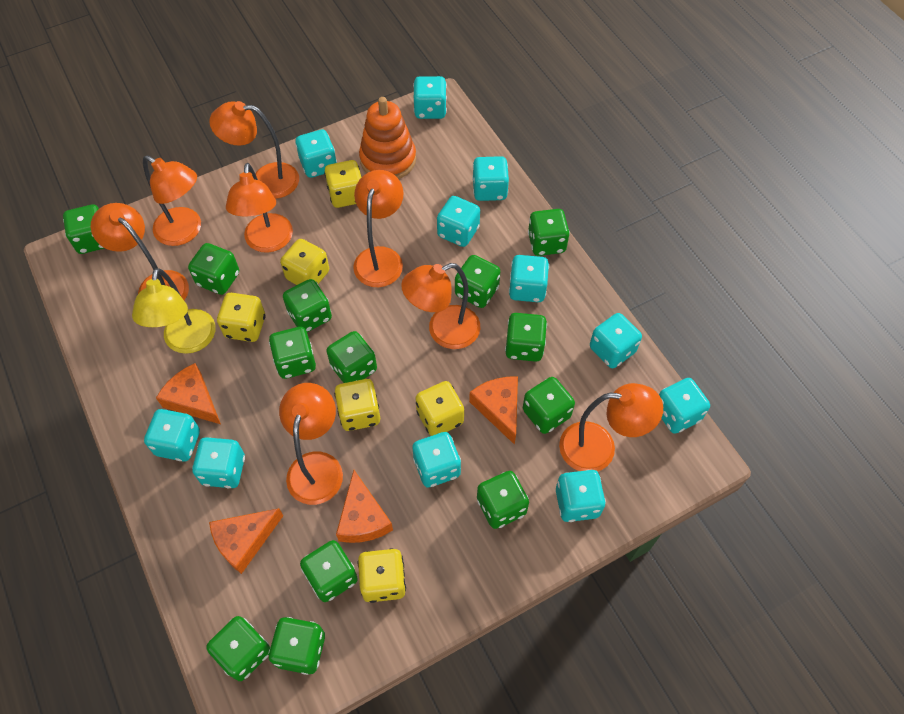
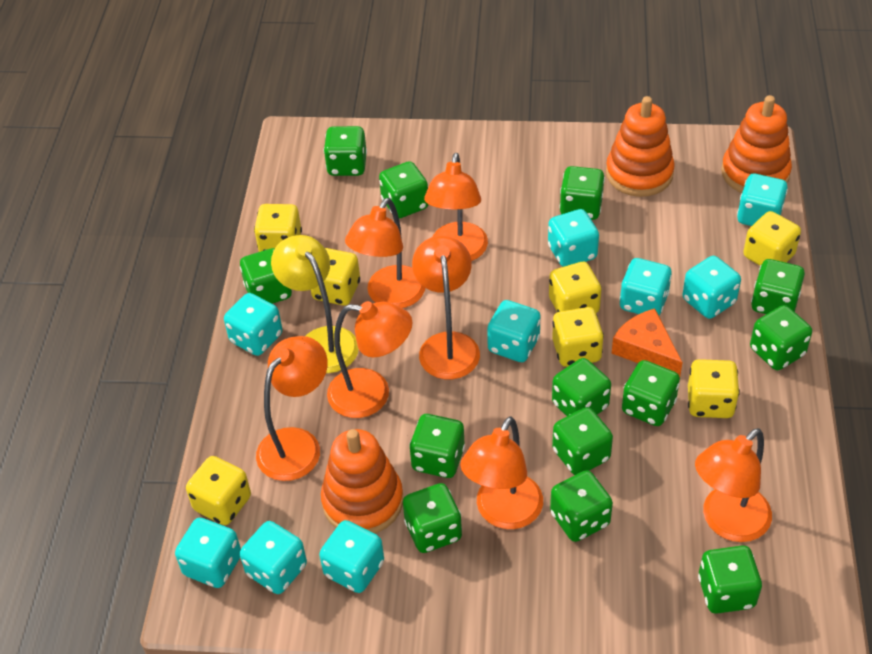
orange cheese: [156,363,221,424] [209,508,283,574] [336,470,393,543] [469,377,518,445] = 4 -> [612,309,683,377] = 1
orange lamp: [91,203,189,301] [143,155,201,246] [209,101,299,199] [226,163,293,253] [279,383,343,505] [353,170,403,287] [401,263,480,349] [559,383,663,472] = 8 -> [256,336,328,481] [327,301,412,418] [345,198,425,308] [412,236,480,379] [424,153,488,261] [460,416,543,529] [695,428,772,542] = 7
orange stacking toy: [359,97,416,179] = 1 -> [321,429,403,534] [606,96,675,197] [721,95,792,193] = 3
turquoise dice: [144,409,200,462] [192,437,245,488] [295,129,337,178] [412,432,461,488] [413,76,447,119] [437,196,480,247] [472,156,509,201] [509,255,549,302] [556,470,606,522] [590,313,642,368] [659,378,710,434] = 11 -> [175,518,241,588] [224,293,282,356] [240,521,307,594] [319,520,384,593] [487,300,541,362] [548,209,599,267] [619,258,672,315] [682,256,741,319] [737,174,788,226] = 9
yellow dice: [217,293,265,342] [280,239,329,285] [324,160,362,208] [334,379,380,431] [358,548,406,603] [415,381,464,436] = 6 -> [186,456,251,525] [254,204,302,252] [311,248,360,306] [549,262,601,313] [552,307,604,367] [688,359,740,418] [743,211,801,266] = 7

